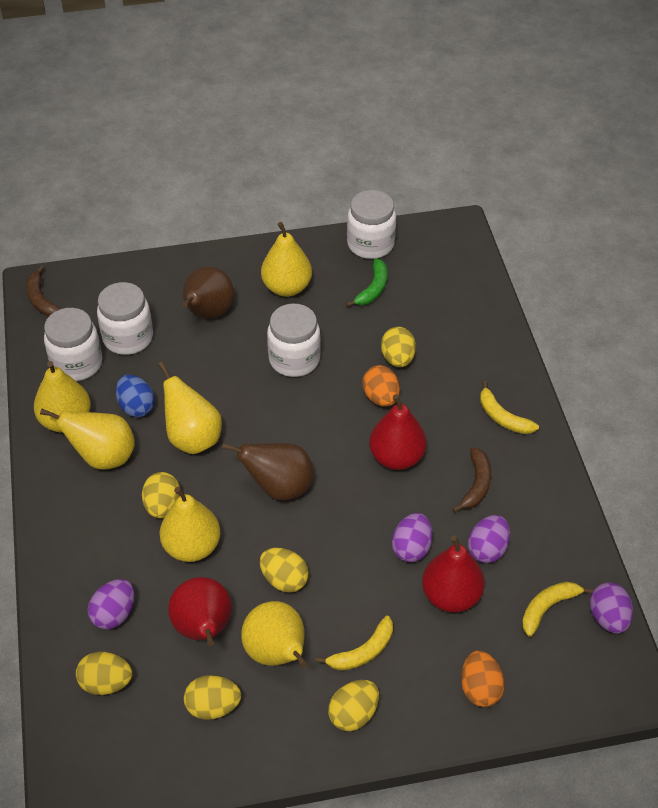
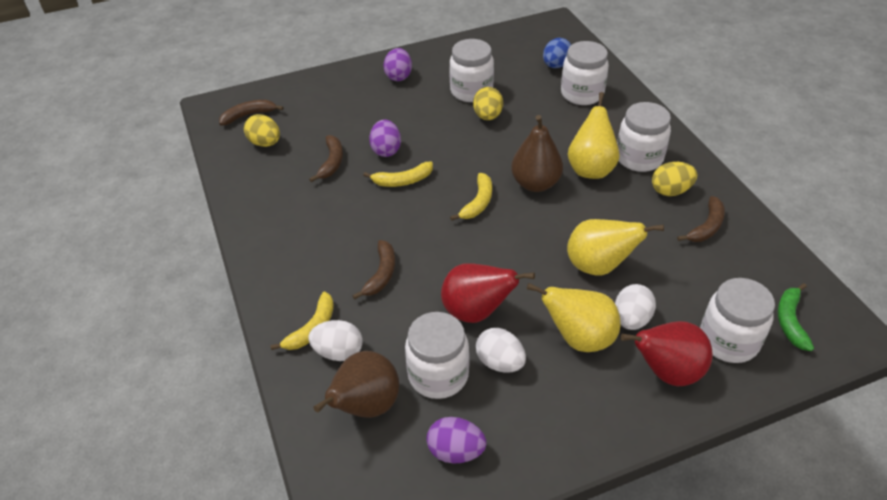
brown banana: [26,265,60,316] [452,447,491,512] = 2 -> [219,100,283,126] [309,135,343,182] [352,240,395,300] [677,196,725,242] = 4
orange egg: [362,365,400,407] [461,650,505,707] = 2 -> none = 0
purple egg: [88,579,135,630] [392,513,433,562] [468,515,510,563] [590,582,633,634] = 4 -> [369,120,401,157] [383,48,412,81] [426,417,486,464] = 3
red pear: [168,577,232,646] [369,394,427,470] [422,535,485,612] = 3 -> [441,263,535,323] [621,321,713,386] = 2
white egg: none = 0 -> [308,320,363,361] [476,328,526,373] [615,284,656,330] = 3
white jar: [44,308,102,381] [97,282,153,355] [267,303,321,377] [347,190,396,259] = 4 -> [405,312,469,399] [449,39,494,102] [561,41,609,105] [617,102,671,172] [700,278,775,363] = 5
yellow egg: [76,652,133,695] [142,472,180,519] [184,675,241,720] [260,548,309,593] [328,680,379,731] [381,327,416,367] = 6 -> [244,114,280,147] [473,87,503,120] [652,162,697,196] = 3
yellow pear: [34,361,91,432] [40,409,135,470] [158,362,222,454] [160,487,221,562] [241,601,307,667] [261,222,312,297] = 6 -> [527,283,621,352] [567,219,664,276] [568,92,620,179] = 3

